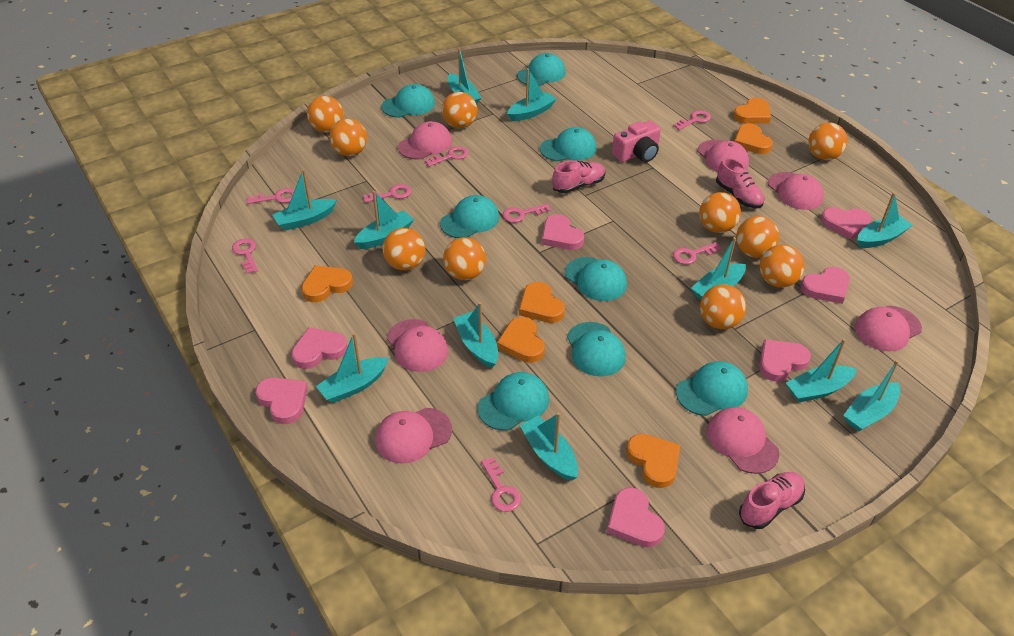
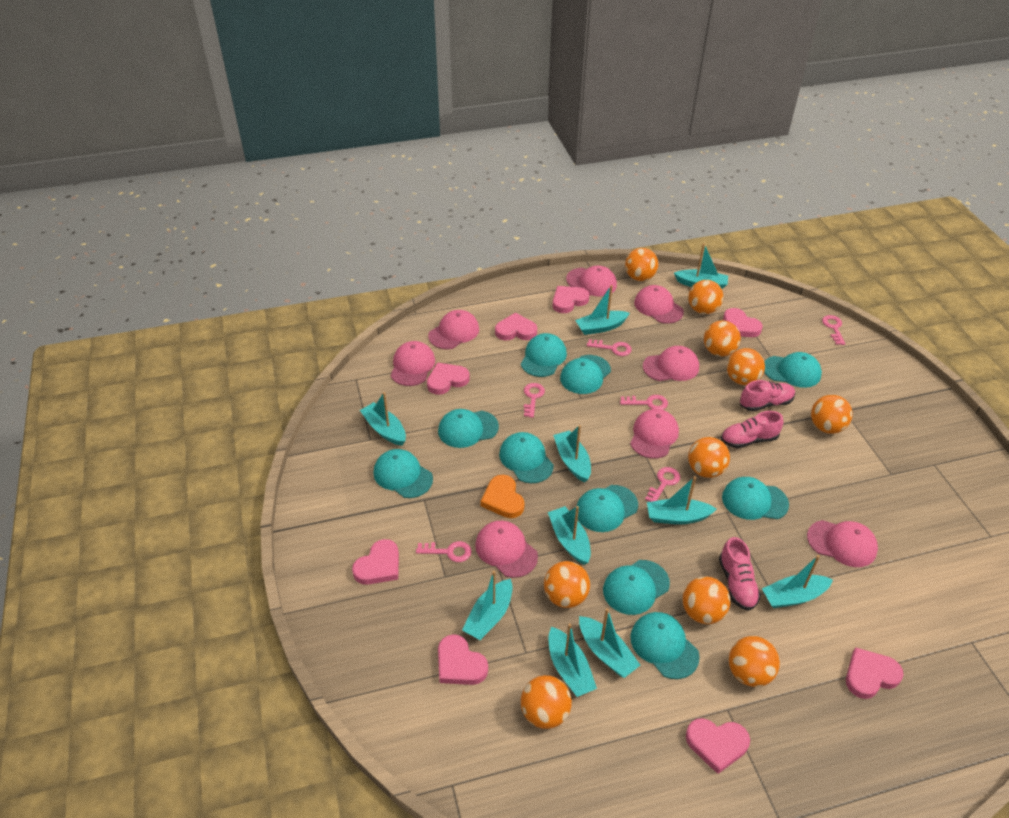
orange heart: [301,265,353,302] [497,317,545,363] [519,282,565,323] [627,434,680,488] [733,98,771,124] [734,123,773,154] = 6 -> [480,475,525,518] = 1
pink camera: [612,121,661,162] = 1 -> none = 0
pink cap: [375,408,452,464] [387,319,448,372] [398,121,452,160] [698,140,749,172] [707,407,779,474] [768,172,824,210] [855,306,922,352] = 7 -> [391,341,435,386] [428,310,479,349] [475,521,538,578] [566,266,617,297] [630,409,679,459] [634,285,684,324] [643,346,699,381] [807,520,878,567] = 8
pink heart: [255,377,308,424] [291,327,347,369] [542,214,584,250] [607,487,665,548] [759,339,811,382] [800,267,850,304] [821,207,872,239] = 7 -> [352,539,399,585] [427,363,470,395] [438,634,488,685] [495,313,537,340] [553,286,589,313] [686,718,750,774] [723,308,763,337] [846,647,904,699] = 8
pink key: [232,239,258,274] [247,188,294,204] [363,184,411,203] [425,146,469,167] [481,457,521,512] [502,204,551,223] [673,110,711,130] [673,242,722,264] = 8 -> [416,541,471,562] [524,383,545,418] [587,339,632,356] [620,395,668,410] [645,467,680,502] [822,315,845,345] = 6
turquoise boat: [272,169,337,231] [316,333,389,403] [354,191,414,249] [448,48,481,105] [453,302,498,368] [507,68,556,121] [520,412,578,481] [691,237,746,300] [786,339,857,402] [843,360,900,432] [858,192,912,248] = 11 -> [360,392,406,446] [462,571,513,640] [548,506,591,565] [549,623,597,697] [553,425,591,483] [575,285,630,335] [579,608,640,678] [647,476,717,524] [674,243,728,289] [762,555,833,608] = 10
turquoise cap: [381,84,435,118] [440,195,499,238] [477,372,549,431] [517,53,566,86] [540,127,596,162] [565,257,627,301] [567,322,626,377] [676,361,748,416] = 8 -> [373,449,433,498] [438,409,499,448] [499,432,554,483] [521,333,567,377] [560,355,611,394] [577,485,638,532] [603,560,670,615] [630,612,700,679] [722,477,789,520] [764,352,822,388] = 10

